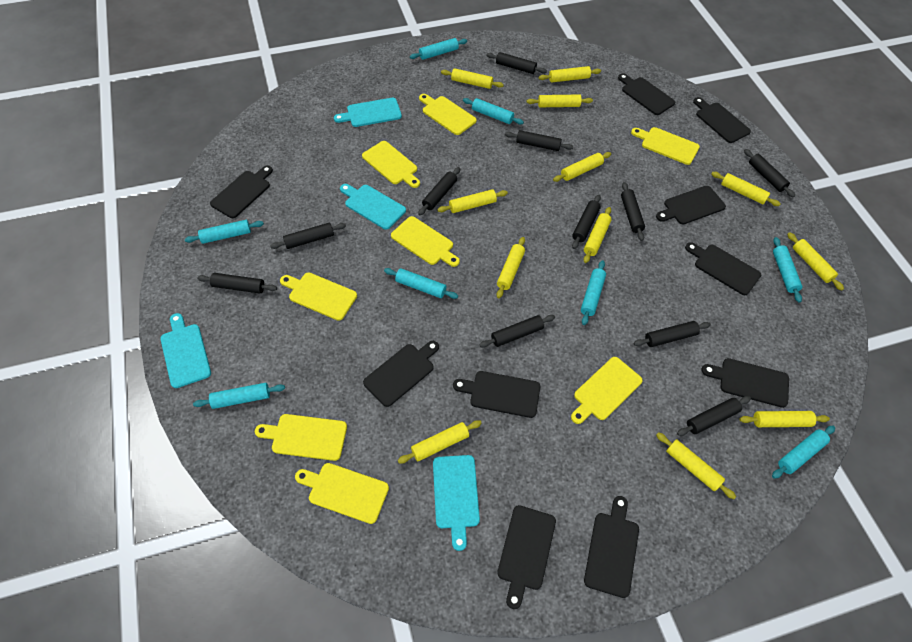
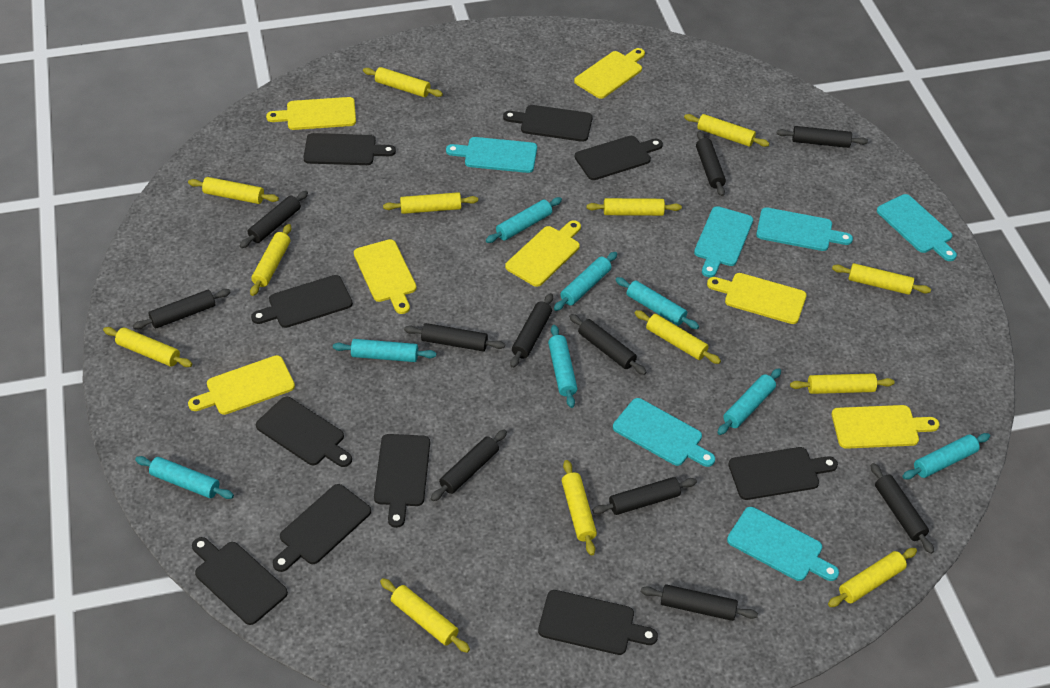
turquoise cutting board: [160,313,211,388] [334,98,402,127] [340,184,406,229] [433,455,480,551] = 4 -> [446,137,537,173] [613,398,715,467] [694,206,753,277] [727,507,839,581] [756,207,853,251] [877,194,957,261] = 6
yellow cutting board: [255,414,347,461] [280,272,357,321] [295,463,389,524] [362,141,420,188] [391,216,460,267] [419,94,477,135] [571,357,643,424] [631,127,700,165] = 8 -> [188,355,295,415] [266,97,356,130] [354,239,417,314] [505,220,581,287] [574,48,645,99] [707,273,807,324] [832,405,940,449] = 7
yellow rolling pin: [398,420,482,464] [437,189,508,213] [441,68,504,89] [497,237,525,298] [527,94,593,107] [539,66,601,83] [553,152,611,182] [583,207,611,263] [656,432,736,499] [711,172,781,206] [740,411,830,427] [787,232,844,291] = 12 -> [103,327,192,367] [188,177,279,204] [250,224,291,296] [363,67,443,97] [380,578,470,653] [383,192,478,214] [562,460,597,556] [587,198,682,216] [635,310,721,364] [684,114,770,147] [790,374,895,394] [828,548,917,607] [832,263,931,295] = 13

